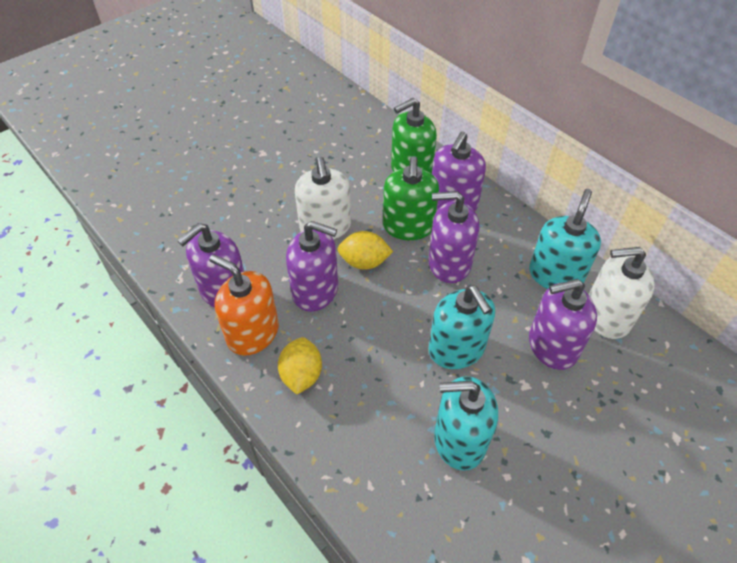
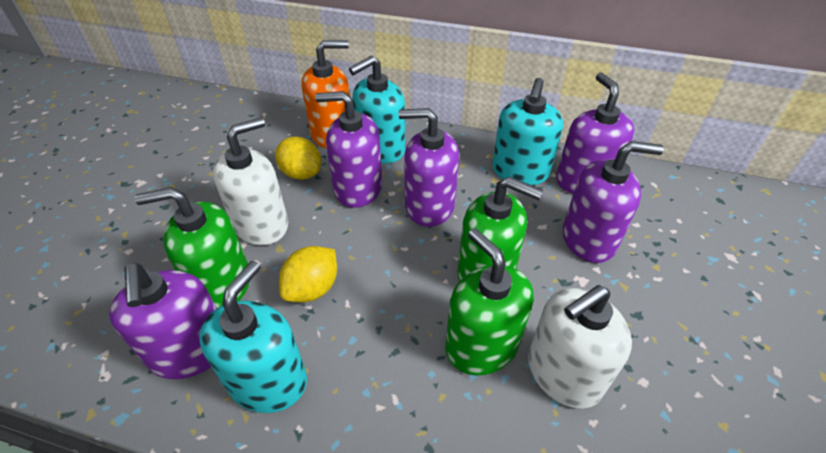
green soap dispenser: [383,156,439,240] [391,98,437,174] = 2 -> [135,187,249,308] [445,228,533,376] [457,176,543,281] = 3

